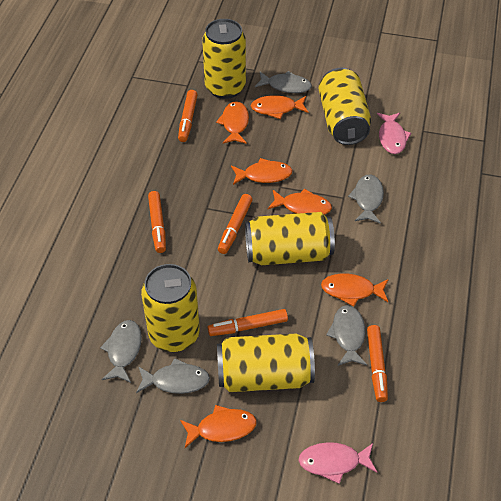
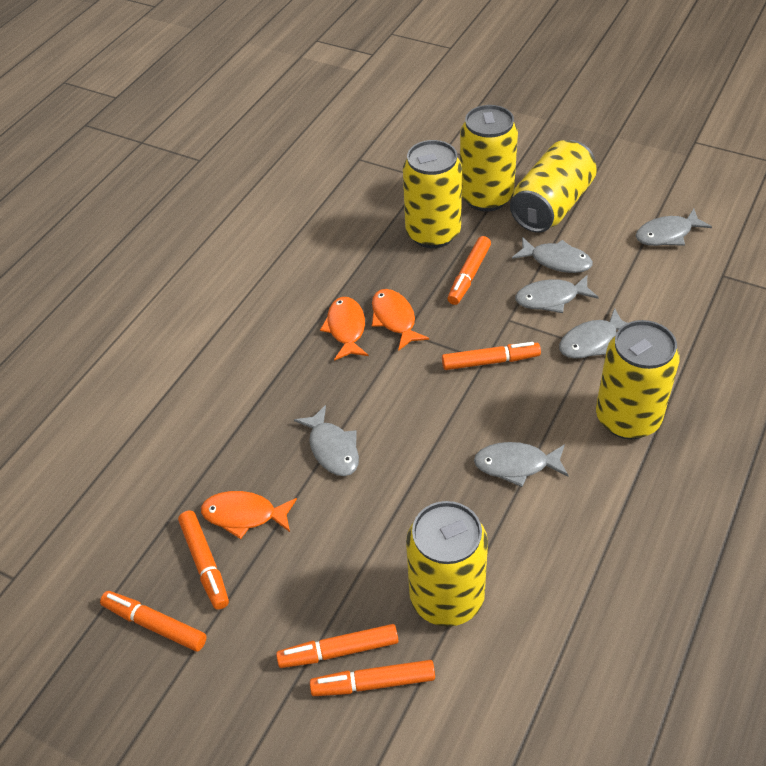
grey fish: [100,320,142,383] [136,358,210,394] [255,71,312,93] [326,305,367,366] [348,174,384,224] = 5 -> [294,405,359,476] [474,442,569,487] [512,237,593,273] [515,275,599,313] [559,308,627,359] [636,209,712,246] = 6
orange fish: [180,405,257,448] [216,101,249,144] [231,158,293,185] [251,95,309,119] [268,189,332,215] [321,274,389,307] = 6 -> [201,491,297,539] [320,297,368,361] [372,289,429,351] = 3
orange marker: [148,191,166,253] [178,90,198,142] [208,309,288,336] [218,194,253,254] [367,325,388,402] = 5 -> [100,591,207,652] [178,511,229,610] [276,624,398,668] [310,660,435,696] [442,342,541,370] [447,236,491,305] = 6
pink fish: [298,442,377,484] [377,113,411,154] = 2 -> none = 0

